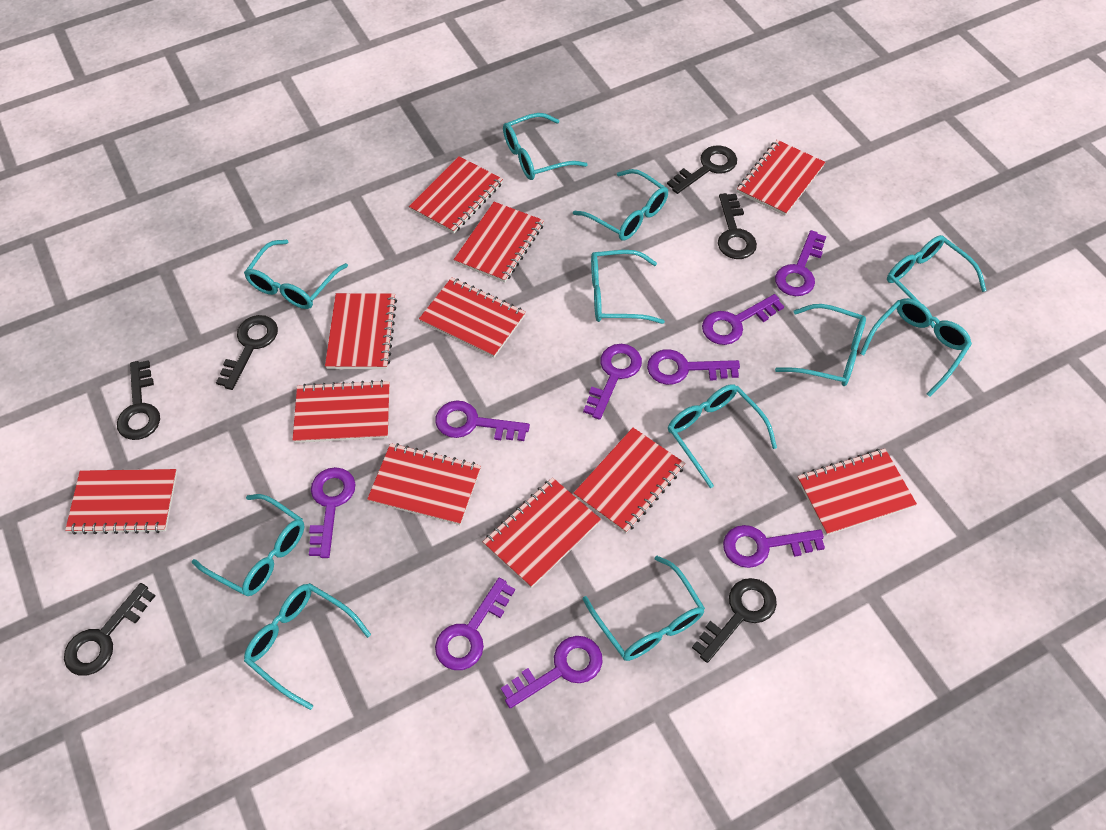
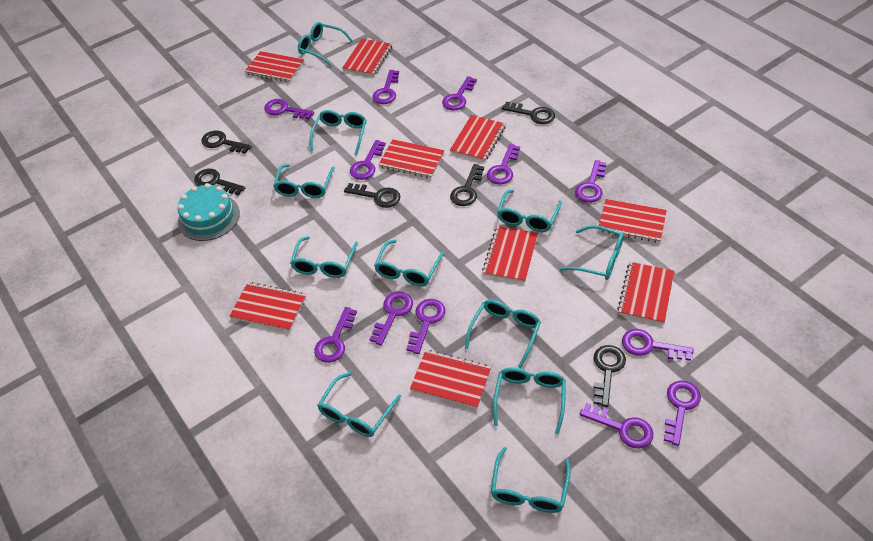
purple key: [309,467,355,558] [435,400,530,441] [435,578,515,670] [501,636,603,708] [583,344,642,420] [647,349,740,385] [702,294,784,345] [723,525,825,568] [775,230,827,296] = 9 -> [264,99,314,119] [314,307,357,363] [350,140,386,180] [369,292,413,345] [372,70,399,104] [406,299,445,354] [442,76,477,111] [487,144,520,185] [575,160,606,203] [580,403,654,448] [622,329,694,361] [664,381,701,446] = 12
red notebook: [65,469,177,534] [293,380,390,443] [325,293,397,369] [367,443,481,525] [409,156,503,233] [419,277,526,358] [454,202,544,283] [483,477,601,588] [574,428,685,533] [737,140,825,216] [797,449,917,535] = 11 -> [229,282,306,331] [244,51,304,82] [342,39,392,76] [378,139,444,178] [410,350,491,409] [450,115,506,161] [482,226,538,282] [598,199,667,243] [617,262,674,324] = 9
turquoise cake: none = 0 -> [177,183,240,241] = 1

